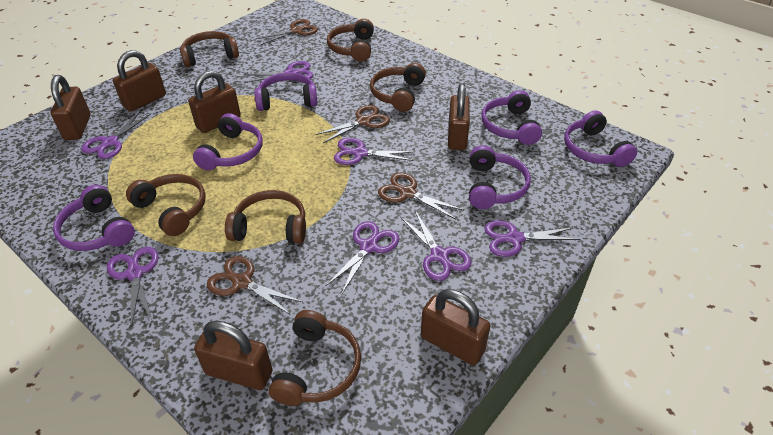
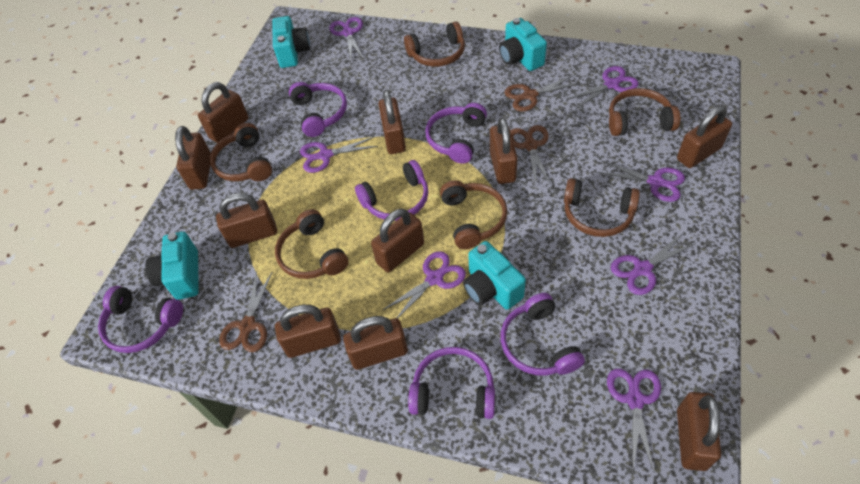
brown padlock: [50,75,90,140] [113,50,166,111] [188,71,241,133] [194,320,272,390] [421,289,490,365] [448,83,470,150] = 6 -> [175,126,211,190] [198,82,249,143] [216,193,277,248] [275,305,341,358] [343,316,408,370] [371,209,424,272] [379,90,406,154] [490,118,518,184] [677,106,732,168] [677,392,721,471] = 10
brown scissors: [207,256,303,315] [256,19,318,45] [315,105,390,143] [378,172,464,220] = 4 -> [219,272,272,352] [505,76,580,111] [510,125,551,187] = 3
turquoise camera: none = 0 -> [145,231,199,300] [272,16,310,68] [463,241,526,310] [499,18,547,71] = 4

